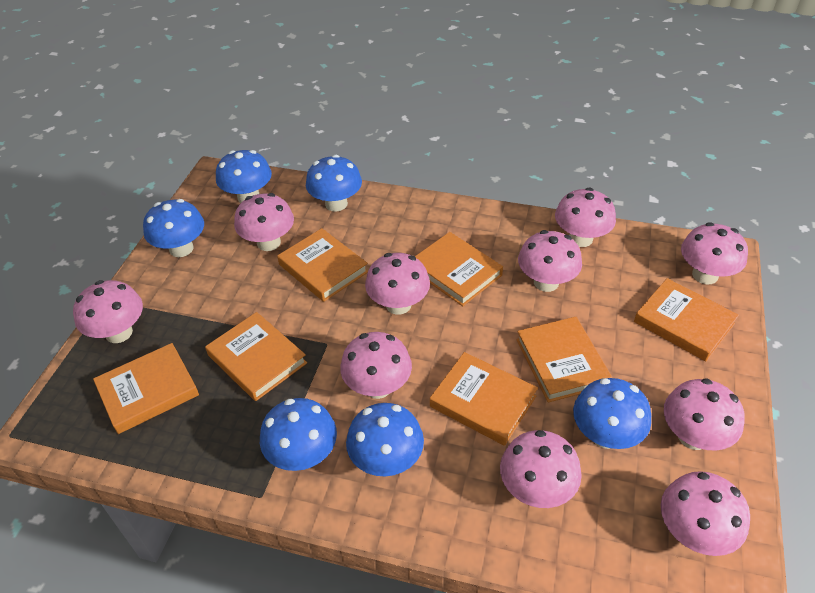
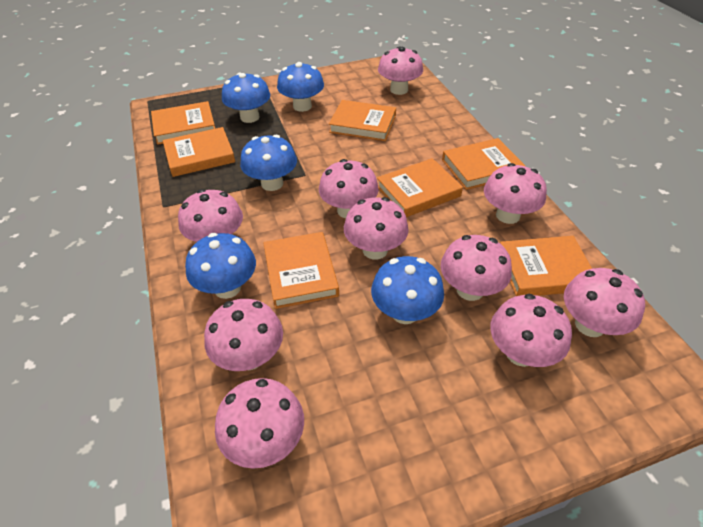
blue mushroom: [143,199,204,257] [216,150,272,203] [260,398,337,471] [306,155,362,212] [346,403,424,476] [573,378,651,449] = 6 -> [185,233,256,299] [222,73,270,123] [240,135,297,191] [277,62,324,112] [371,256,444,324] = 5

